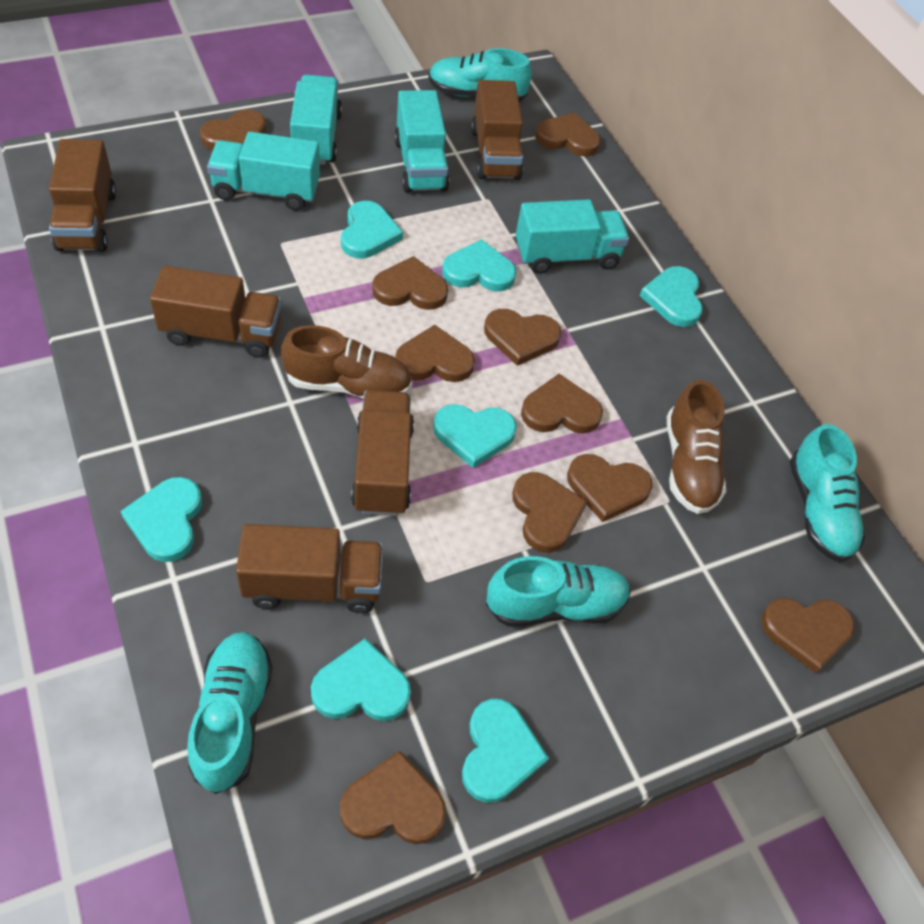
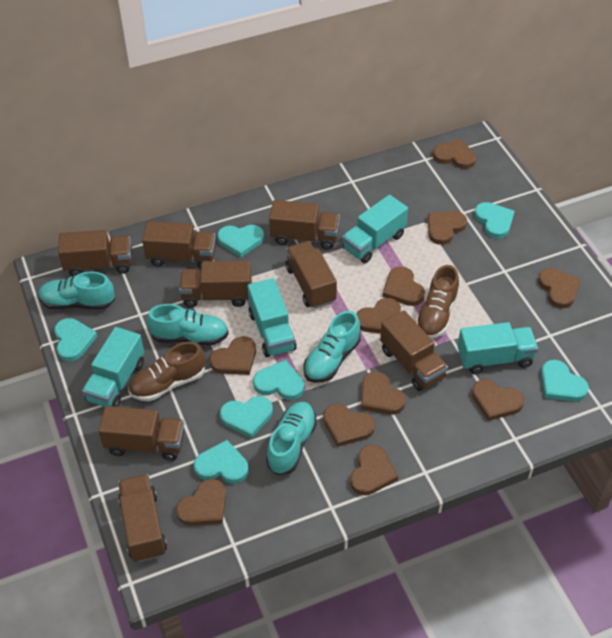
brown heart: [200,109,266,150] [340,750,446,844] [372,256,448,310] [395,325,475,382] [484,309,561,366] [512,472,587,552] [521,374,603,434] [535,113,601,157] [567,454,653,522] [761,598,854,673] = 10 -> [176,479,226,526] [210,336,256,375] [323,404,375,447] [350,445,398,495] [356,298,401,334] [361,371,406,415] [383,266,425,306] [428,211,467,245] [433,139,476,169] [472,379,524,421] [538,268,581,308] = 11
brown truck: [49,139,116,252] [150,266,282,358] [236,524,383,613] [351,390,414,516] [471,80,523,180] = 5 -> [58,230,132,276] [98,406,184,461] [118,474,167,562] [142,221,216,269] [179,261,252,308] [269,200,340,250] [285,241,337,309] [380,310,448,391] = 8

